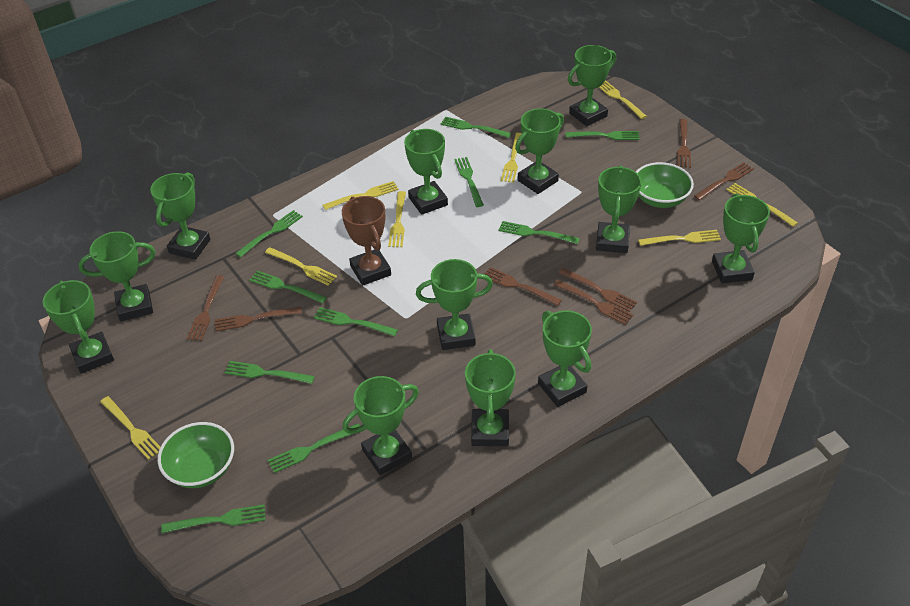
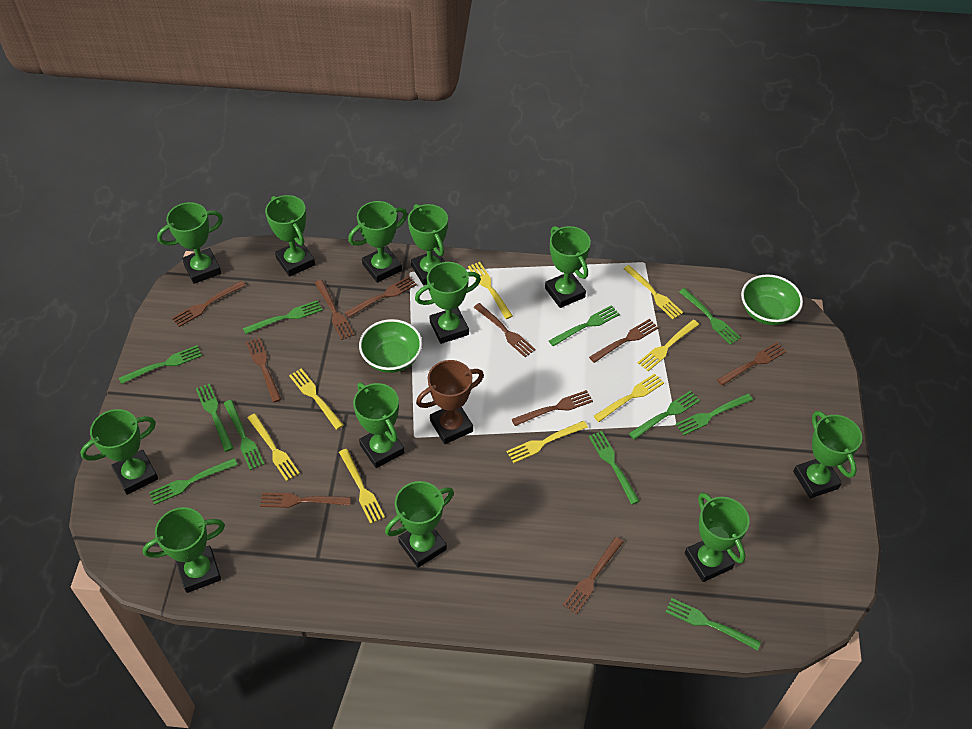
brown fork: [187,275,224,341] [215,307,302,331] [485,267,562,306] [554,280,633,325] [558,268,637,312] [677,119,691,168] [694,162,754,200] = 7 -> [172,281,246,327] [246,337,281,402] [260,493,351,508] [315,280,354,340] [345,276,417,318] [473,303,536,357] [512,390,593,426] [563,537,623,614] [589,319,659,363] [717,342,787,386] = 10
green fork: [161,504,266,533] [224,361,315,384] [235,210,303,257] [249,270,327,303] [268,424,360,473] [313,307,398,336] [441,116,512,138] [454,157,484,207] [499,221,580,244] [565,131,640,140] = 10 -> [119,345,202,384] [149,458,237,505] [196,383,234,452] [223,400,264,470] [243,300,323,334] [549,305,620,347] [589,431,639,505] [629,390,700,440] [666,598,761,651] [676,394,753,435] [679,288,741,345] = 11

